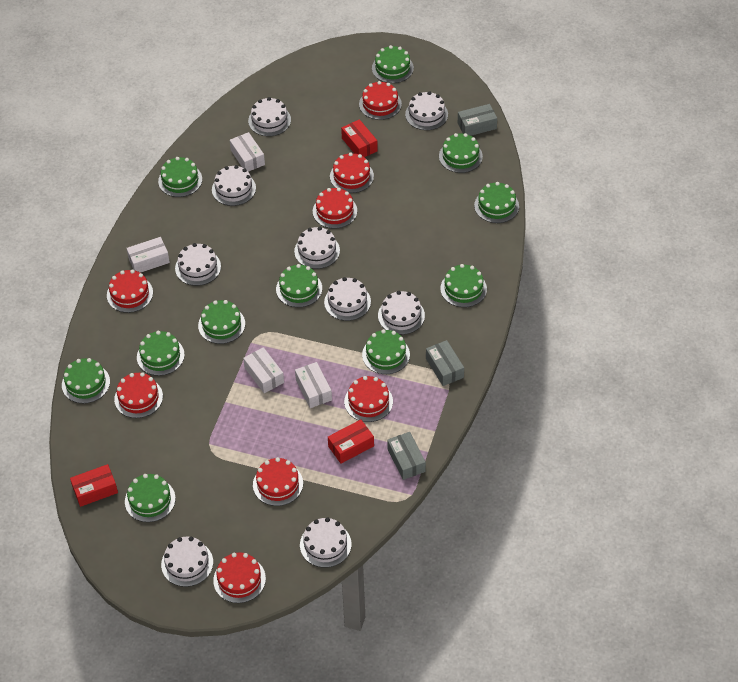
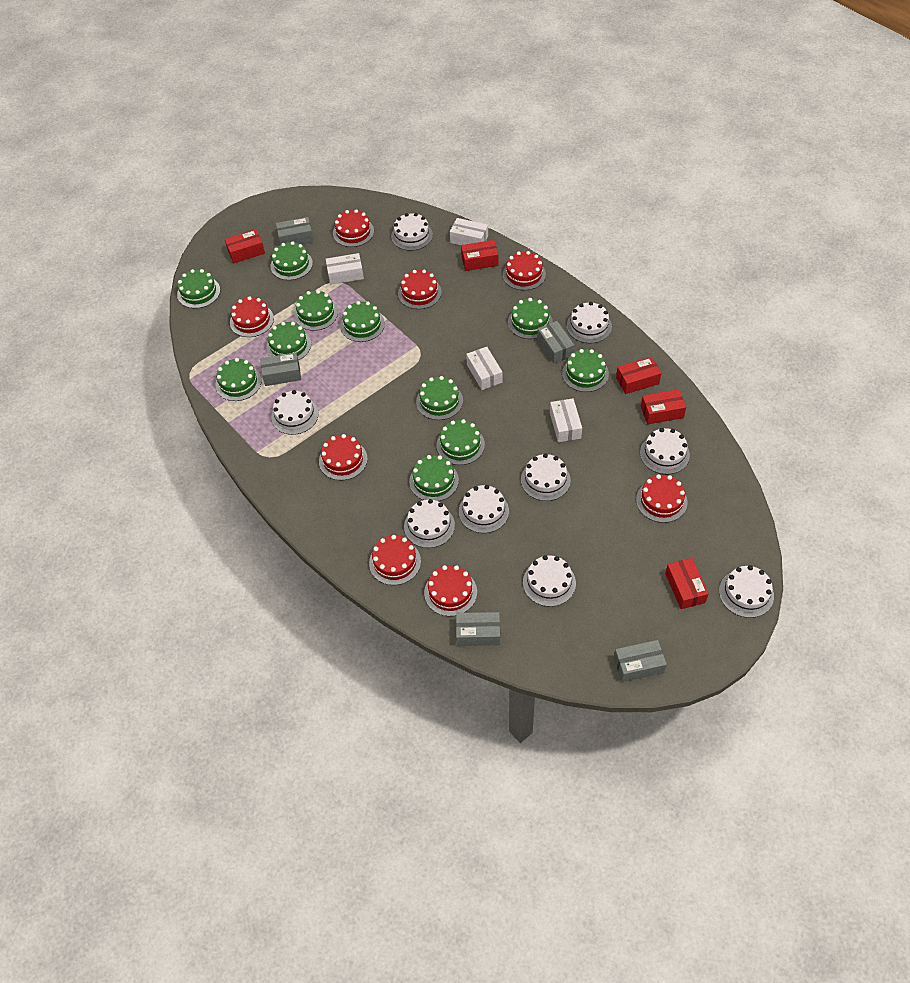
grey box: [387,432,426,480] [426,340,464,386] [458,104,497,136] = 3 -> [260,353,301,386] [276,217,314,245] [456,612,500,646] [537,321,574,363] [614,640,667,682] = 5
red box: [70,464,118,507] [328,419,374,464] [341,119,378,157] = 3 -> [225,229,265,263] [461,240,499,271] [616,357,661,394] [641,389,686,424] [665,558,709,609] = 5

